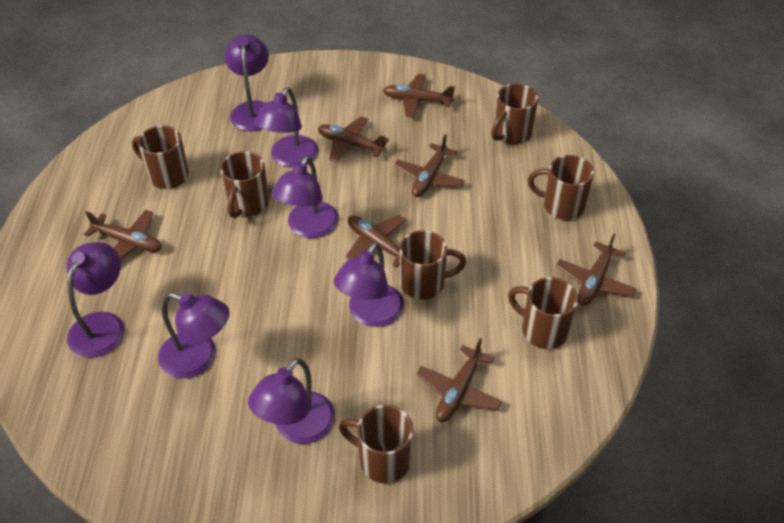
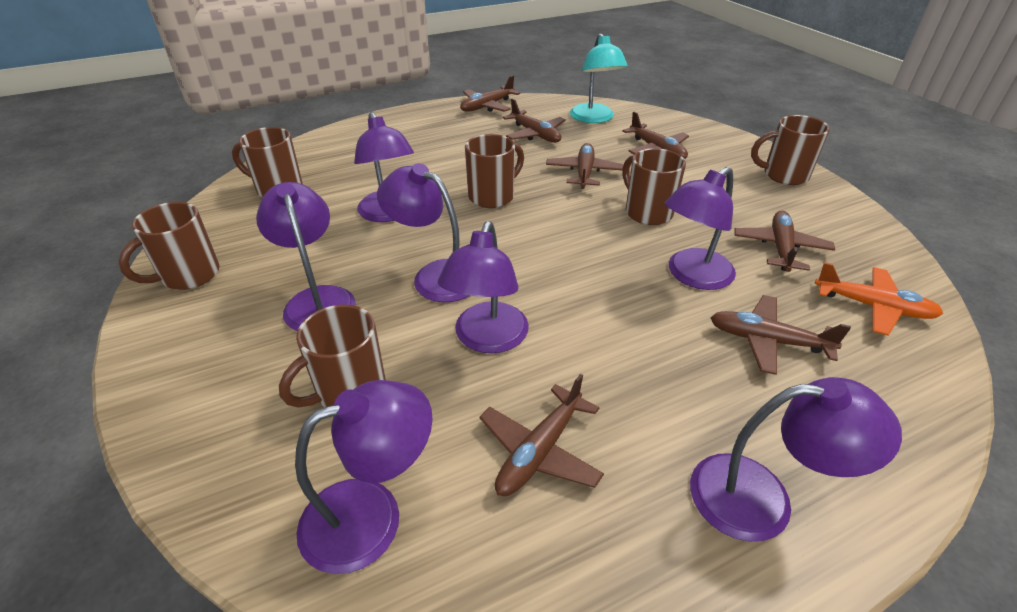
brown mug: [132,125,189,189] [220,151,269,218] [339,405,413,483] [399,230,466,300] [491,84,538,145] [508,277,578,349] [528,155,594,220] = 7 -> [118,202,220,290] [232,127,303,197] [279,305,386,408] [465,134,524,208] [623,148,686,225] [751,115,830,185] = 6
orange plane: none = 0 -> [815,262,943,336] = 1
turquoise lamp: none = 0 -> [570,33,628,123] = 1

